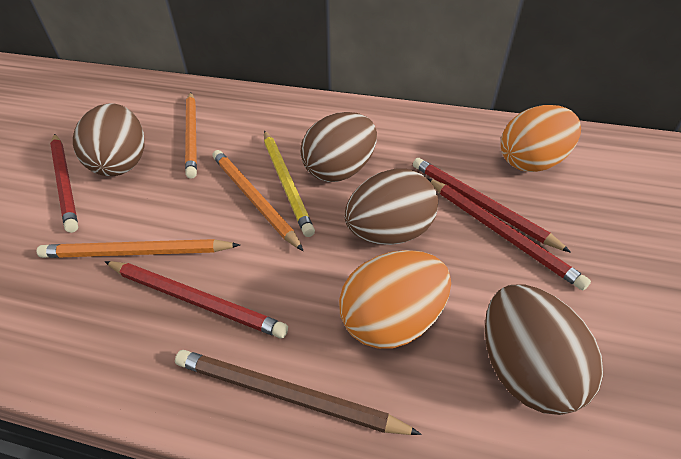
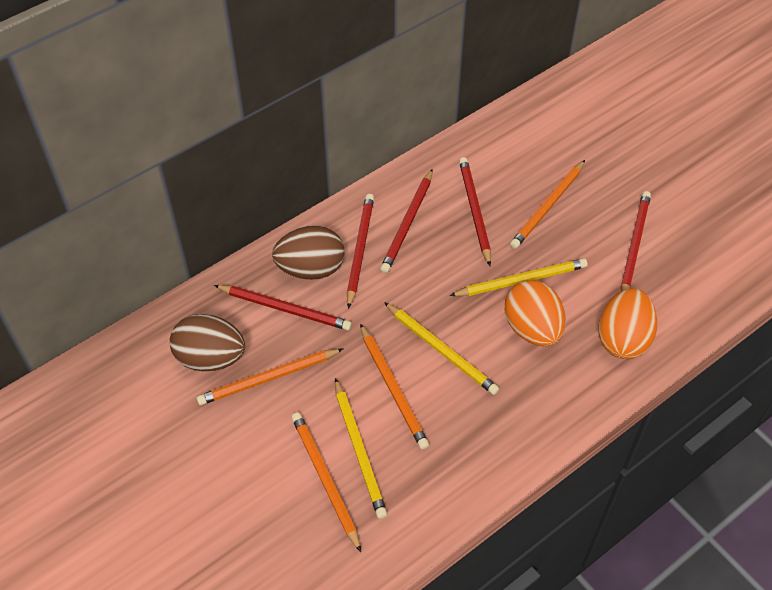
brown egg: [73,103,145,176] [300,112,377,182] [345,169,438,245] [485,284,604,415] = 4 -> [170,314,245,371] [272,225,345,280] = 2
brown pencil: [175,350,421,435] = 1 -> none = 0
orange pencil: [37,239,240,258] [185,92,197,178] [213,150,303,251] = 3 -> [196,349,343,405] [291,412,361,552] [360,324,429,449] [510,160,585,249] = 4
red pencil: [50,134,78,233] [105,261,288,339] [413,158,571,253] [427,178,591,290] = 4 -> [214,285,352,331] [347,194,374,309] [380,169,433,273] [459,157,491,266] [621,191,651,291] = 5
yellow pencil: [264,131,315,237] = 1 -> [335,378,387,519] [384,302,499,395] [449,258,588,296] = 3

